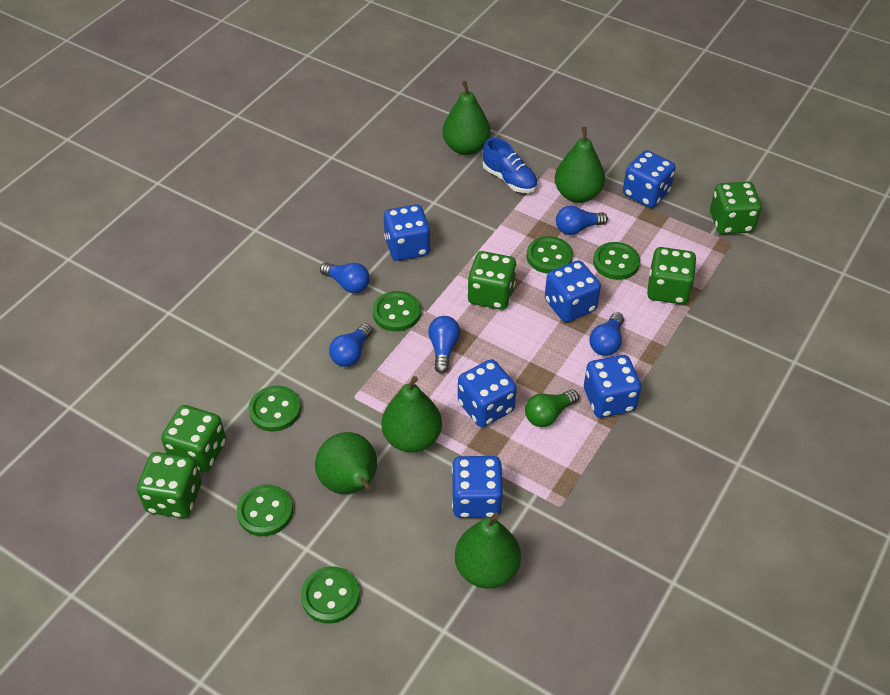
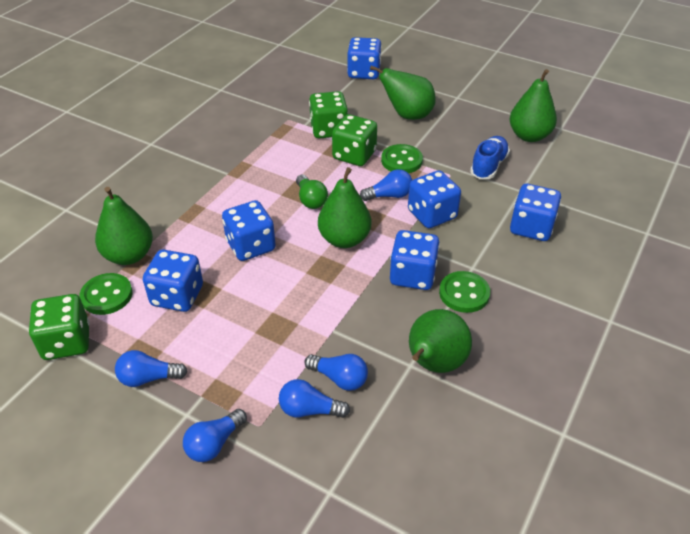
green button: [237,484,293,536] [248,386,301,432] [301,566,360,624] [373,291,421,331] [527,236,573,274] [593,242,640,280] = 6 -> [80,273,133,315] [381,144,423,173] [439,271,490,313] = 3
green dice: [137,452,201,518] [161,405,226,472] [468,251,517,310] [647,247,696,305] [710,181,762,234] = 5 -> [29,294,90,360] [309,91,348,138] [332,114,377,166] = 3

